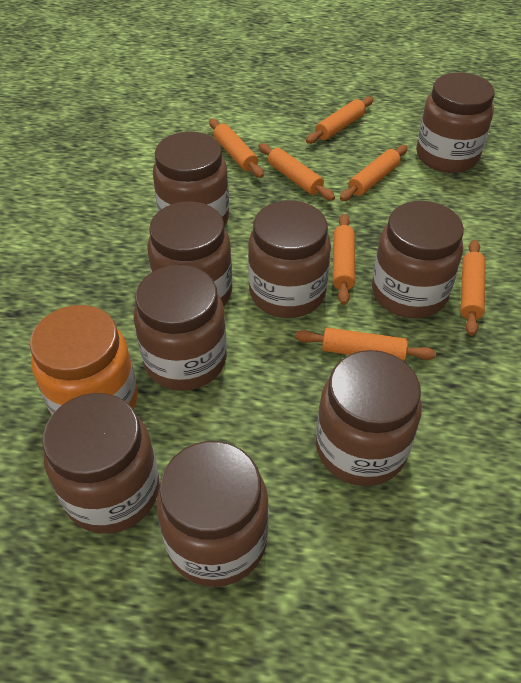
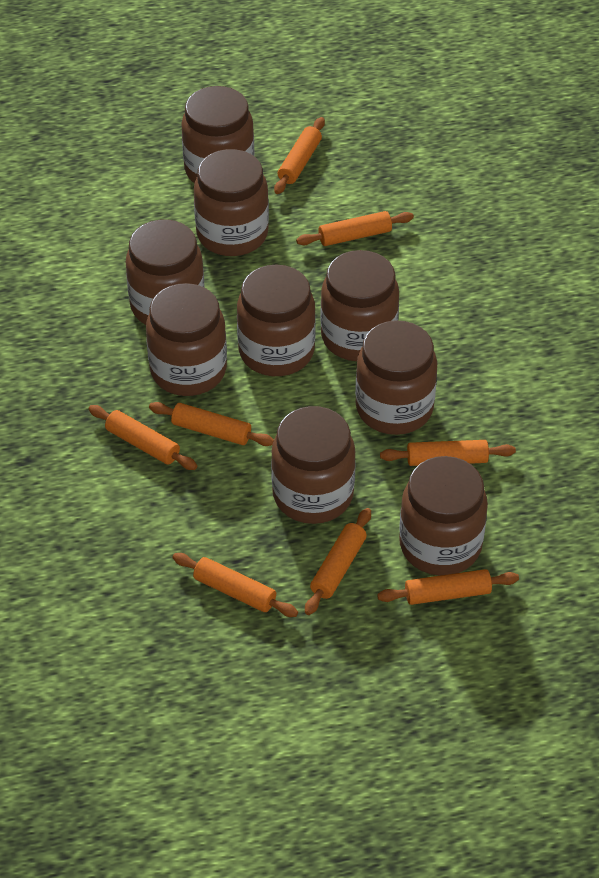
orange jar: [30,305,138,416] = 1 -> none = 0
orange rolling pin: [209,119,264,178] [258,143,335,201] [295,328,436,361] [306,97,373,144] [333,214,355,305] [340,145,408,201] [460,240,486,336] = 7 -> [89,405,197,470] [149,402,274,446] [173,553,298,617] [274,117,325,194] [296,211,414,246] [305,508,371,615] [377,569,519,605] [380,440,516,466] = 8

